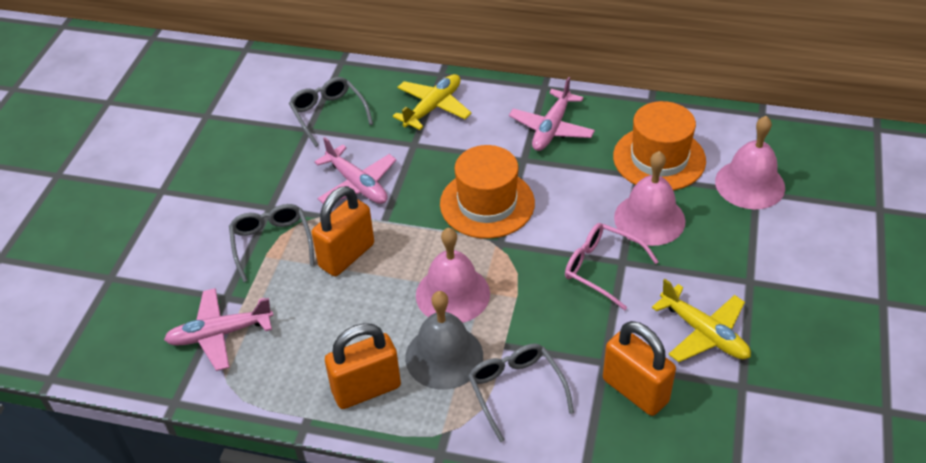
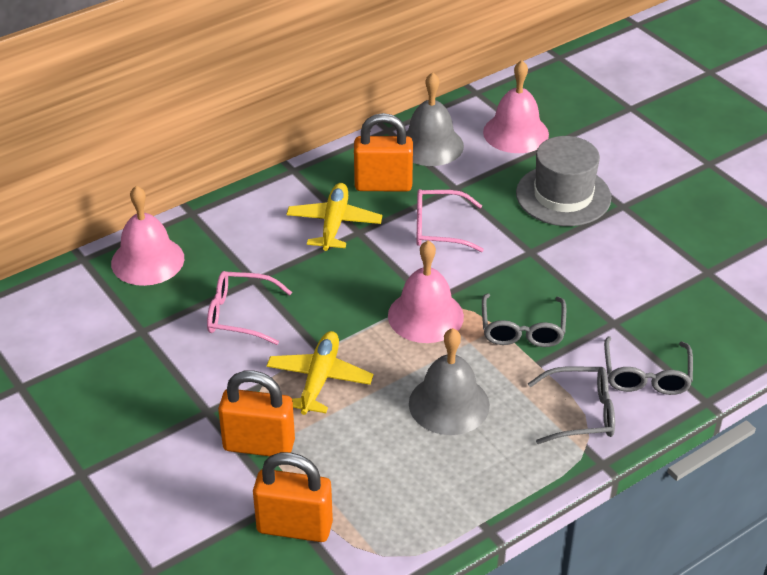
grey bell: [405,291,483,390] = 1 -> [406,72,464,166] [409,328,490,435] = 2
grey hat: none = 0 -> [516,136,611,226] = 1
orange hat: [440,145,535,239] [613,101,706,191] = 2 -> none = 0
pink glasses: [565,223,659,310] = 1 -> [207,271,292,345] [416,189,484,252] = 2
pink plane: [164,288,273,371] [314,137,397,204] [509,77,595,151] = 3 -> none = 0

